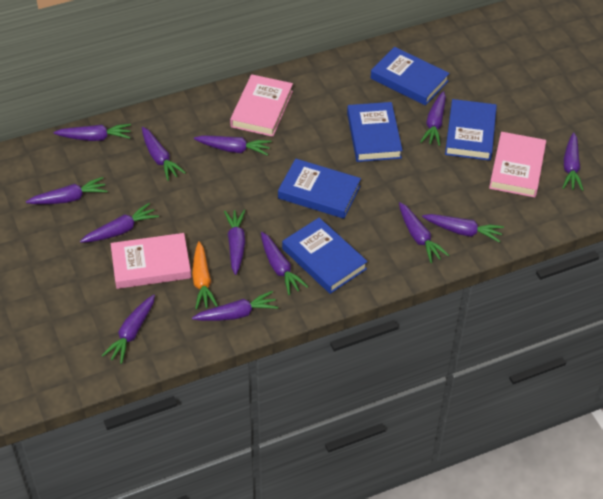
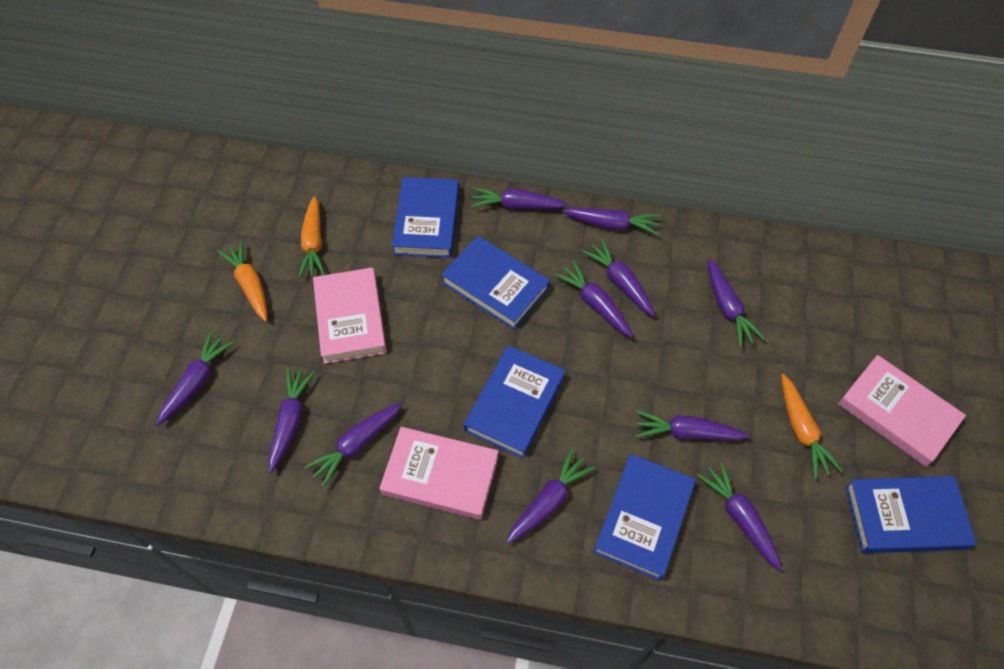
orange carrot: [192,241,218,310] = 1 -> [217,240,267,321] [298,196,325,278] [782,374,843,479] = 3
purple carrot: [26,177,107,204] [53,124,131,141] [80,203,159,243] [101,295,155,364] [142,127,186,181] [192,291,279,321] [194,135,271,156] [224,210,246,275] [261,232,308,295] [399,202,449,263] [420,91,446,146] [422,214,504,243] [563,132,583,191] = 13 -> [156,331,234,426] [268,368,315,473] [304,403,402,487] [471,187,568,210] [506,449,595,544] [554,260,633,338] [562,207,661,235] [582,239,655,317] [635,410,750,440] [697,461,782,571] [707,259,765,347] = 11

